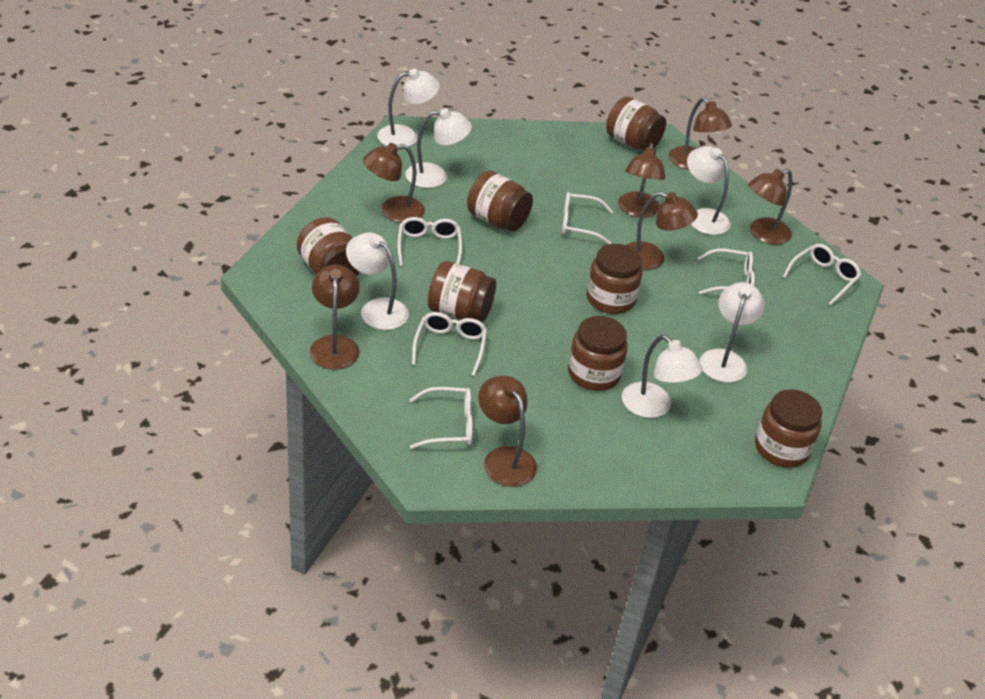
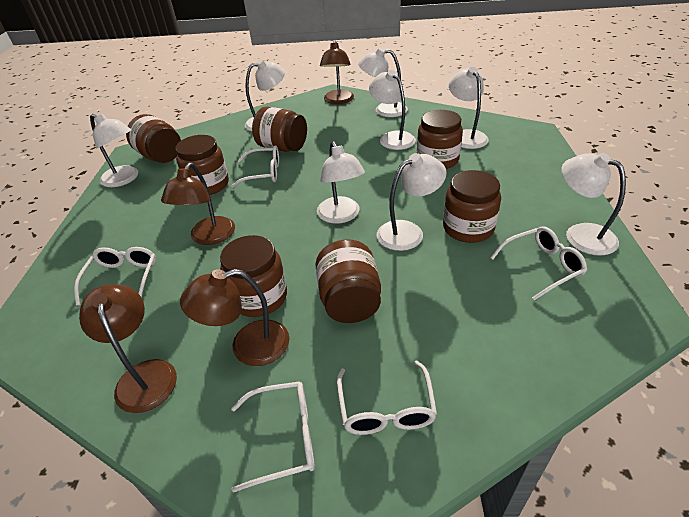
brown lamp: [310,264,360,370] [363,143,425,223] [478,376,537,487] [618,143,666,218] [626,192,698,270] [669,98,732,169] [748,169,793,245] = 7 -> [79,284,177,413] [161,163,235,245] [180,269,289,366] [320,41,354,104] = 4
white glasses: [397,217,462,266] [409,387,473,449] [412,312,487,376] [562,192,613,244] [697,249,755,295] [783,244,861,306] = 6 -> [74,247,156,306] [231,145,279,189] [231,381,315,493] [337,361,437,435] [491,226,587,301] = 5
white lamp: [346,232,409,330] [377,69,440,147] [405,108,472,188] [622,335,703,418] [687,146,731,235] [700,282,765,383] = 6 -> [90,114,138,187] [245,59,285,131] [317,141,365,224] [358,48,408,117] [369,70,416,150] [377,153,446,251] [449,67,489,149] [562,153,626,256] = 8

